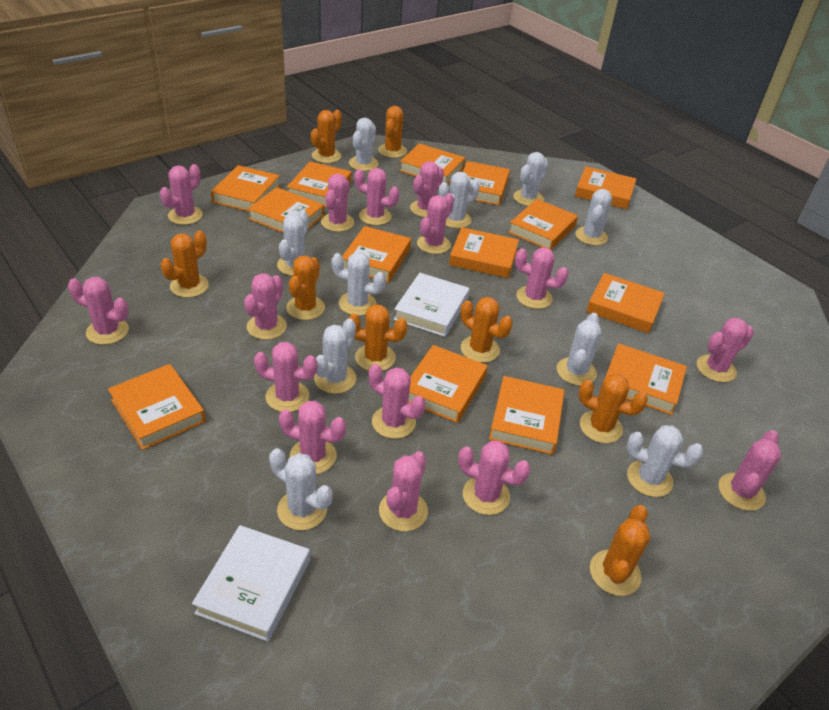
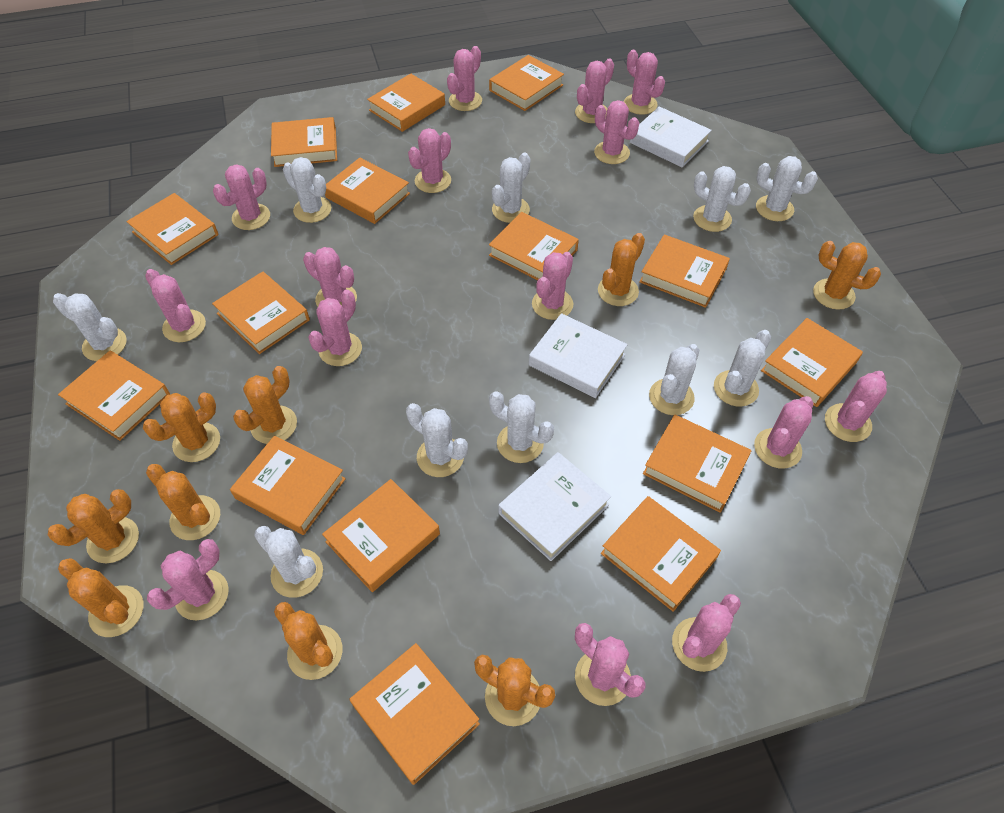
orange book: [108,364,206,450] [211,165,280,212] [248,187,324,233] [287,162,351,207] [342,226,411,282] [399,143,465,184] [408,345,488,423] [449,227,519,278] [463,161,510,205] [489,376,565,455] [508,199,578,250] [575,166,636,209] [586,273,665,333] [605,343,687,415] = 14 -> [58,351,170,441] [126,193,219,265] [212,271,310,354] [230,435,346,535] [271,117,337,167] [322,479,440,592] [325,158,410,224] [350,643,480,785] [367,74,445,132] [489,55,564,111] [489,212,579,280] [601,496,721,612] [639,234,730,308] [643,414,752,513] [761,318,863,407] = 15
orange cactus: [161,230,209,298] [286,256,325,320] [311,110,342,163] [348,305,408,371] [378,106,407,158] [461,297,513,363] [578,374,648,443] [590,505,650,596] = 8 -> [48,489,139,563] [58,558,143,637] [143,392,220,462] [146,464,220,540] [233,366,297,444] [274,602,343,680] [474,655,555,726] [598,233,645,306] [813,241,881,310] = 9
white book: [192,525,310,642] [394,273,469,337] = 2 -> [498,452,611,561] [529,313,628,398] [630,106,712,167] = 3

